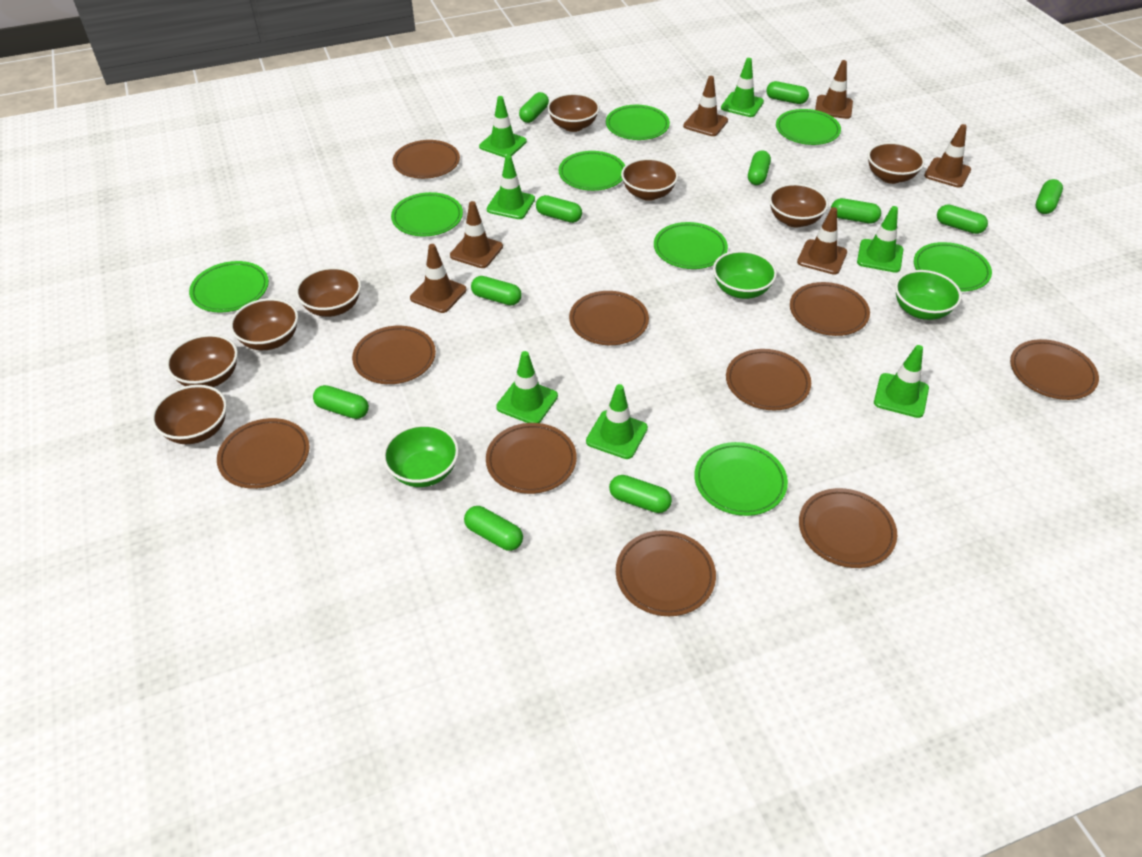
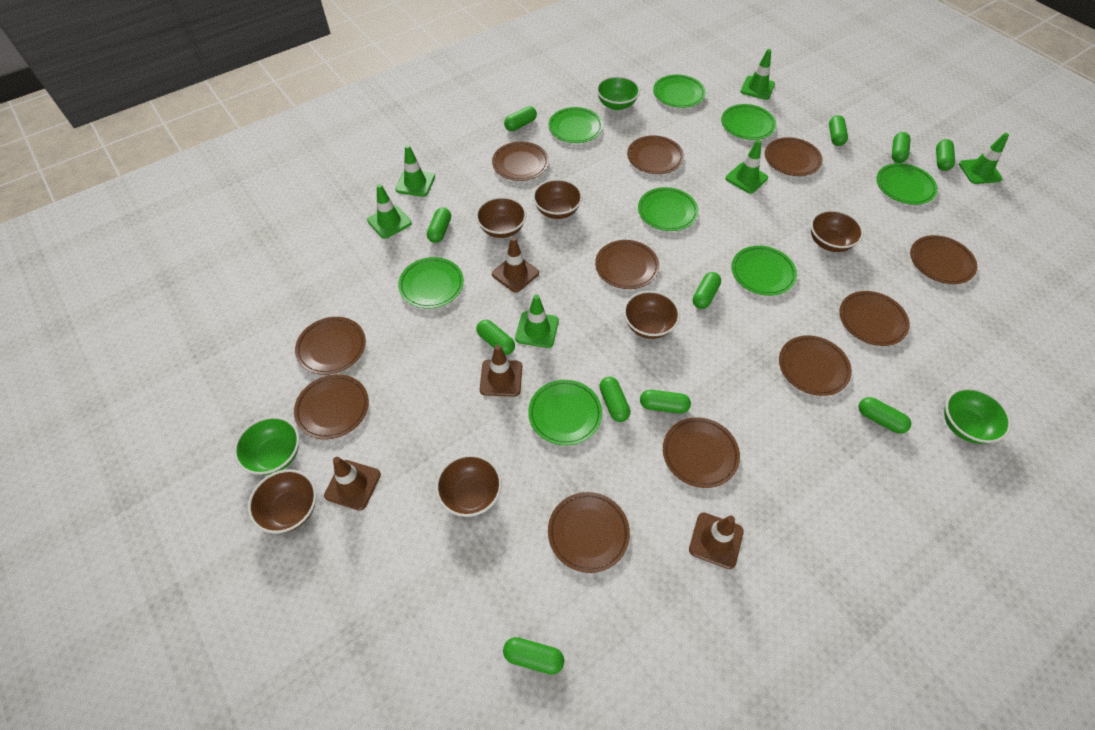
brown bowl: [151,385,227,444] [166,334,238,387] [230,298,298,350] [296,267,361,317] [547,93,600,132] [621,158,678,201] [769,183,828,227] [868,142,925,184] = 8 -> [248,469,316,533] [436,454,502,517] [476,197,527,238] [533,179,583,219] [624,291,680,339] [811,210,864,252] = 6
brown plate: [217,418,310,489] [352,326,436,384] [393,140,460,179] [486,423,577,494] [569,291,649,345] [616,530,716,616] [726,349,811,410] [790,282,870,336] [799,488,897,568] [1010,339,1099,400] = 10 -> [294,374,369,439] [295,317,366,375] [492,141,549,181] [548,492,630,573] [595,240,659,289] [627,136,684,174] [663,417,740,488] [765,137,823,176] [779,335,852,396] [839,291,910,346] [910,235,978,284] = 11
brown traffic cone: [410,244,467,313] [450,201,503,268] [683,76,728,136] [797,207,847,275] [815,60,853,119] [924,124,971,188] = 6 -> [324,457,381,510] [480,345,522,397] [492,237,539,293] [689,512,744,569] = 4
green traffic cone: [479,96,527,158] [487,155,535,219] [496,351,558,423] [586,384,648,459] [721,58,764,117] [857,206,903,273] [874,345,929,418] = 7 -> [367,184,412,239] [396,145,435,197] [515,295,559,348] [725,140,768,194] [740,49,775,100] [959,133,1009,184] = 6

